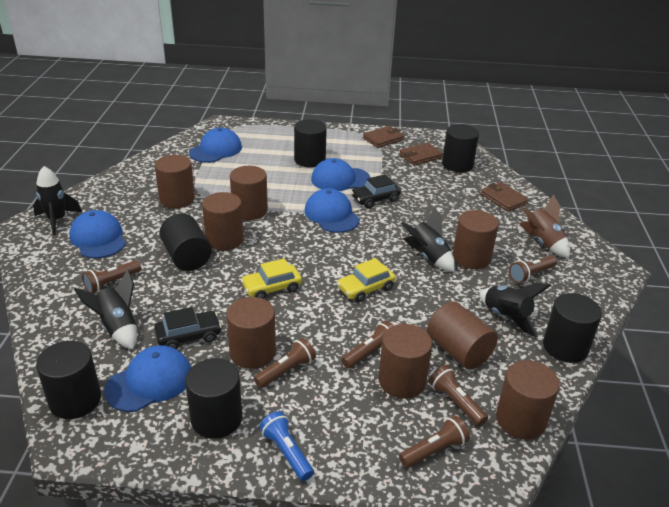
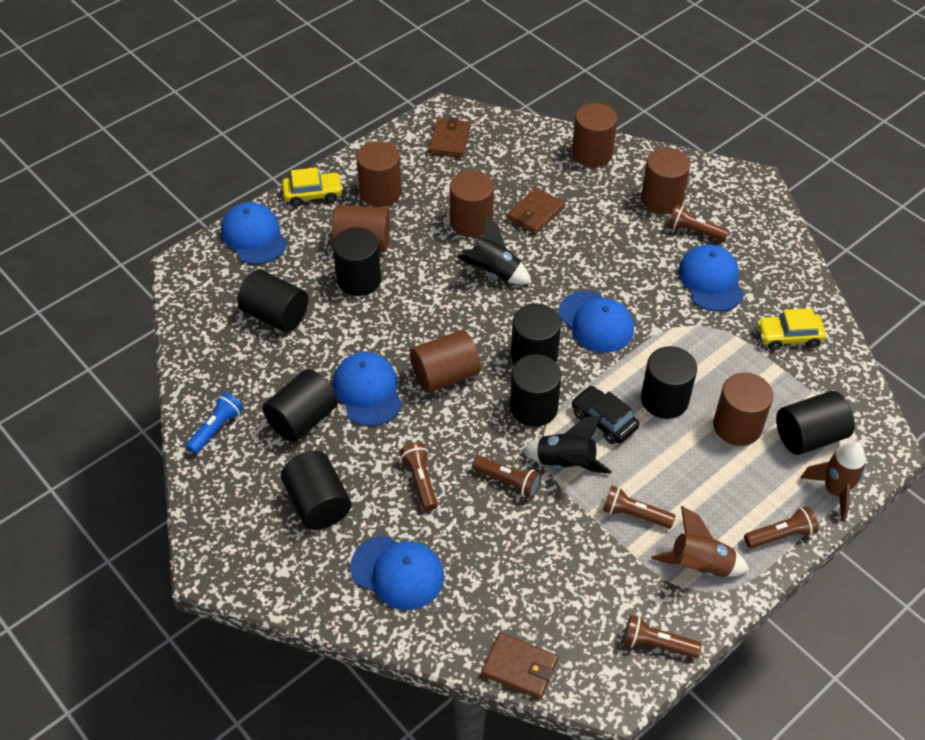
black car: [154,307,222,349] [351,174,401,208] = 2 -> [572,386,639,444] = 1
black cylinder: [36,341,101,419] [159,213,212,271] [185,358,242,439] [294,119,327,168] [442,124,479,172] [543,293,602,363] = 6 -> [237,270,308,332] [262,369,338,442] [281,451,351,530] [333,228,381,296] [510,354,561,427] [511,304,561,365] [641,346,697,419] [776,391,855,455] = 8
black rocket: [33,166,82,235] [74,270,137,350] [401,206,455,272] [480,283,551,338] = 4 -> [457,215,531,285] [522,415,612,474] = 2
brown cylinder: [155,155,195,208] [202,192,244,250] [226,297,276,369] [230,166,268,220] [379,324,432,398] [427,301,498,369] [453,210,499,269] [496,360,560,439] = 8 -> [332,205,390,252] [356,141,402,207] [410,330,481,393] [450,171,494,237] [572,103,617,167] [641,148,690,214] [713,373,773,446] = 7
brown rocket: [518,194,570,258] = 1 -> [651,506,749,577] [801,441,866,522] = 2

